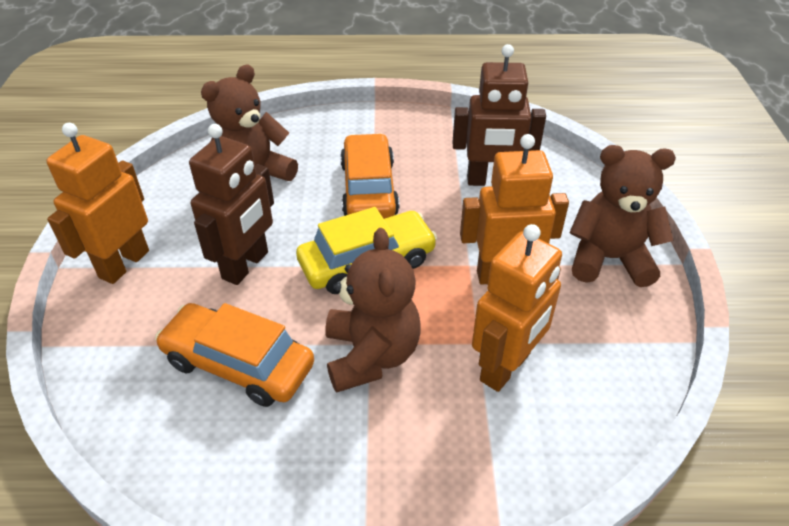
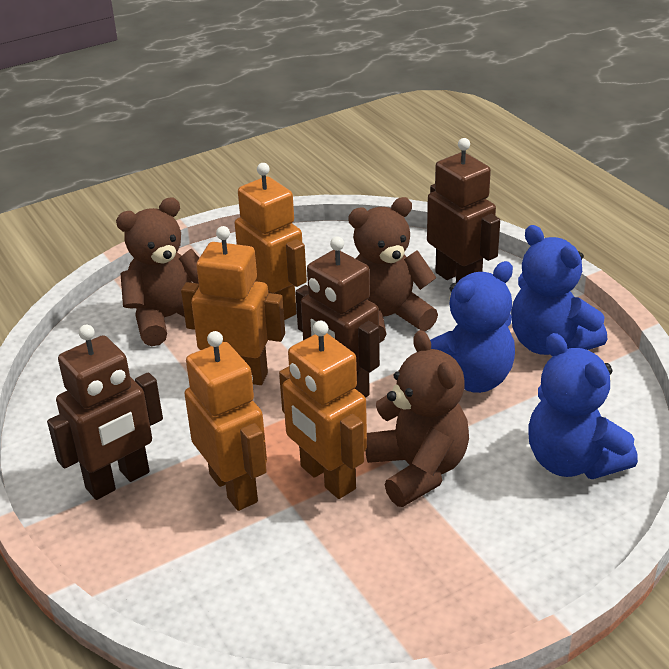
blue teddy bear: none = 0 -> [430,261,515,393] [511,225,607,355] [528,333,638,479] = 3
brown robot: [189,124,274,285] [453,44,546,186] = 2 -> [47,325,163,500] [295,236,380,398] [427,138,500,283] = 3
orange car: [155,303,314,407] [340,133,399,219] = 2 -> none = 0
orange robot: [46,123,149,284] [460,134,569,284] [472,224,562,392] = 3 -> [181,226,285,385] [184,331,267,511] [235,163,307,320] [279,321,367,499] = 4
yellow car: [296,207,437,294] = 1 -> none = 0

